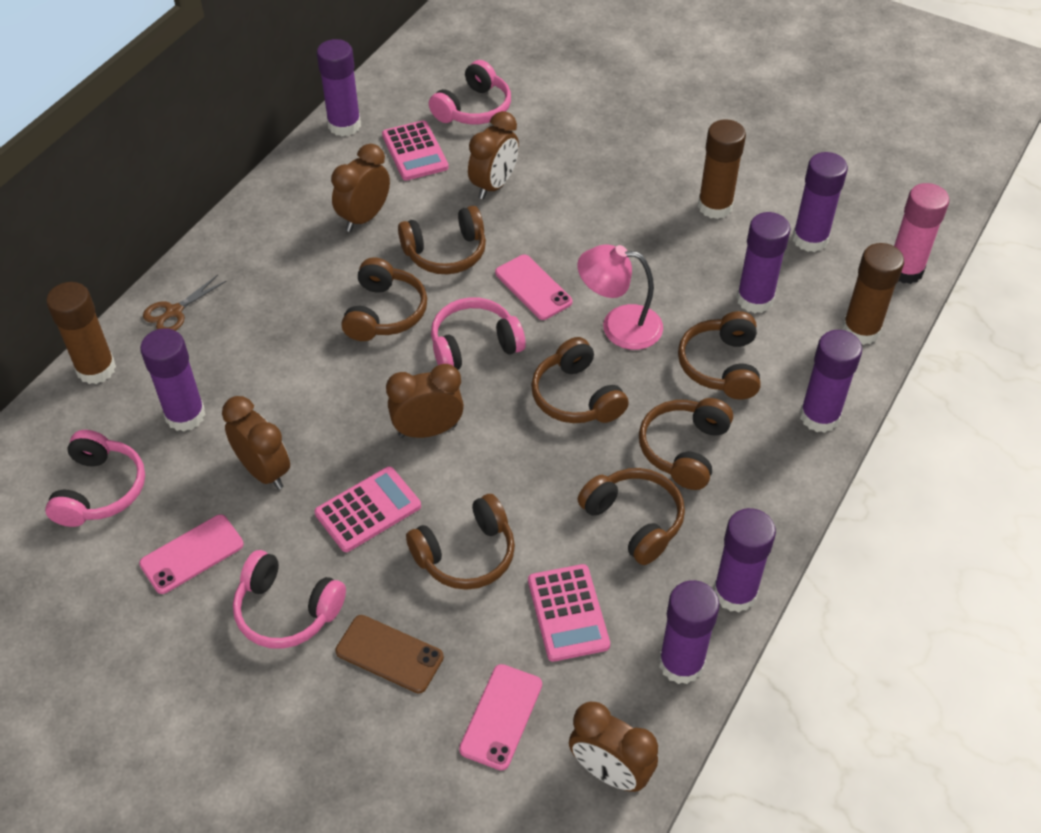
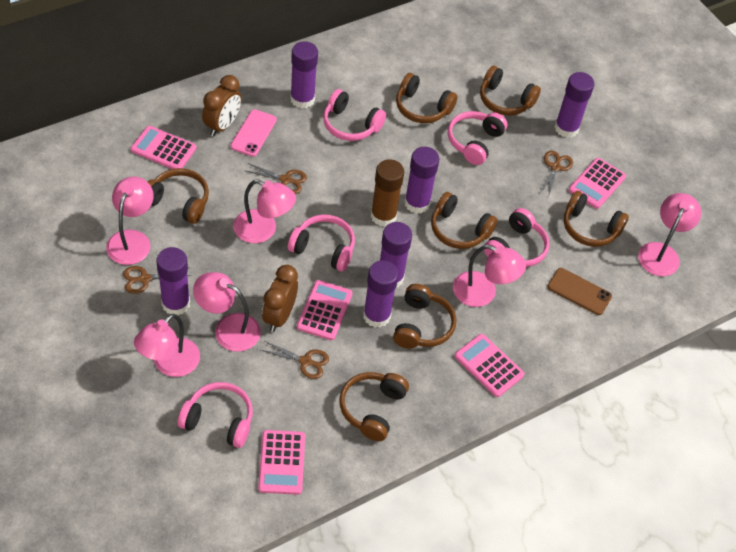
brown clock: [222,396,290,489] [331,144,390,232] [386,364,464,438] [468,111,519,199] [569,702,658,792] = 5 -> [202,75,241,136] [262,265,298,332] = 2
brown glue stick: [46,282,116,384] [698,120,746,219] [842,243,904,345] = 3 -> [371,159,404,227] = 1
brown scissors: [143,275,226,331] = 1 -> [123,266,191,294] [246,163,307,194] [261,341,329,379] [540,151,573,198] = 4
pink calculator: [315,467,421,552] [382,120,449,181] [528,564,610,662] = 3 -> [131,126,197,169] [258,430,305,495] [297,280,353,340] [454,334,524,397] [568,158,626,209] = 5
pink glue stick: [894,183,949,284] = 1 -> none = 0
pink headphones: [45,430,145,527] [233,550,346,649] [429,60,511,124] [431,297,526,370] = 4 -> [178,382,253,448] [288,215,355,271] [323,89,386,141] [448,111,507,165] [484,208,549,267] = 5
pink lamp: [577,244,663,350] = 1 -> [106,176,154,265] [134,314,200,377] [193,272,261,352] [233,180,296,243] [453,245,526,307] [638,193,701,276] = 6
pink phone: [139,514,244,594] [459,664,542,771] [495,255,572,320] = 3 -> [230,109,277,157] = 1
purple glue stick: [140,328,206,431] [317,39,361,136] [659,580,720,684] [714,508,776,612] [736,212,791,313] [793,152,848,252] [800,330,862,433] = 7 -> [156,247,190,315] [290,41,318,109] [363,260,399,328] [380,222,412,287] [404,147,440,214] [554,72,594,138] = 6

